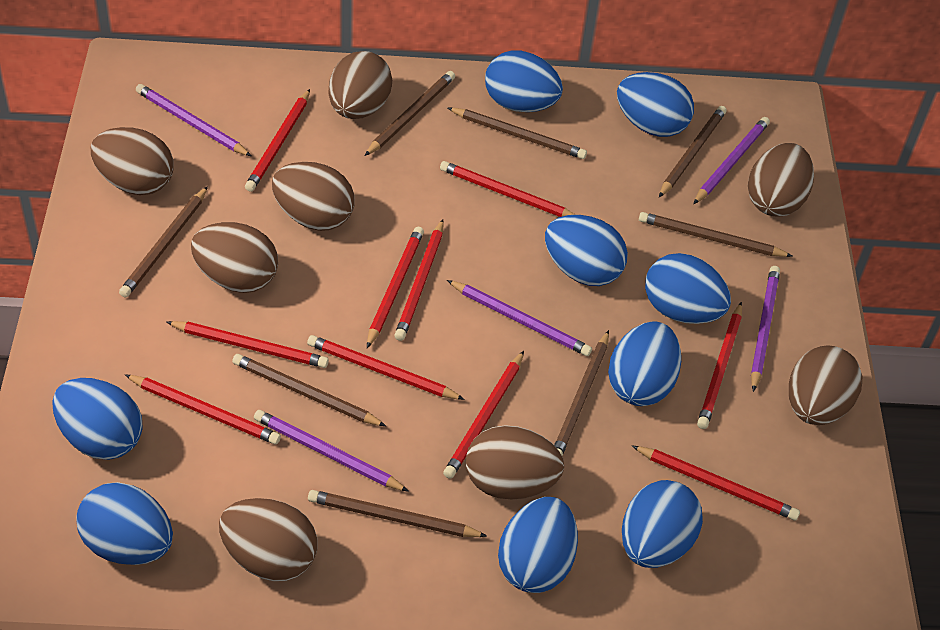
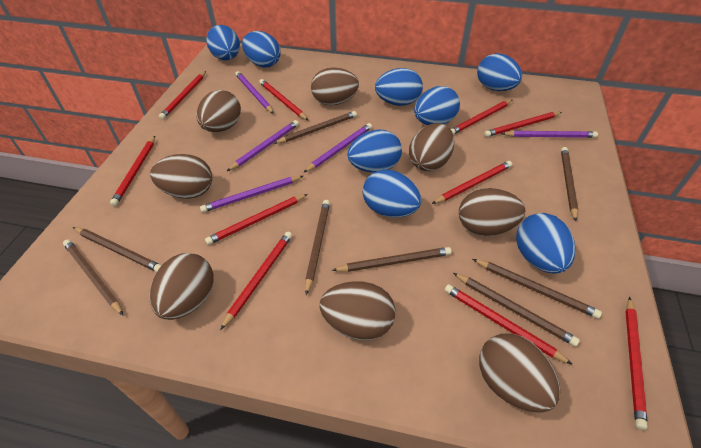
blue egg: [52,378,143,460] [76,482,173,565] [485,50,563,112] [498,497,578,593] [545,215,628,286] [608,321,681,406] [617,72,694,137] [622,480,703,568] [645,253,731,324] = 9 -> [206,25,240,60] [242,31,280,68] [347,129,402,172] [363,169,421,217] [375,68,423,106] [414,86,460,125] [477,53,522,91] [516,213,575,274] = 8

